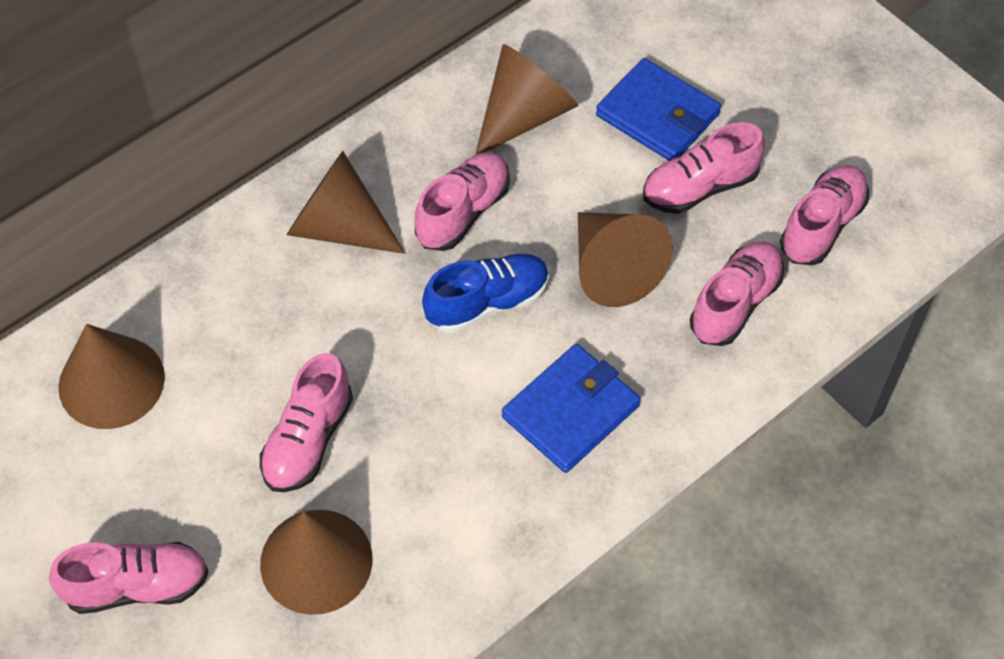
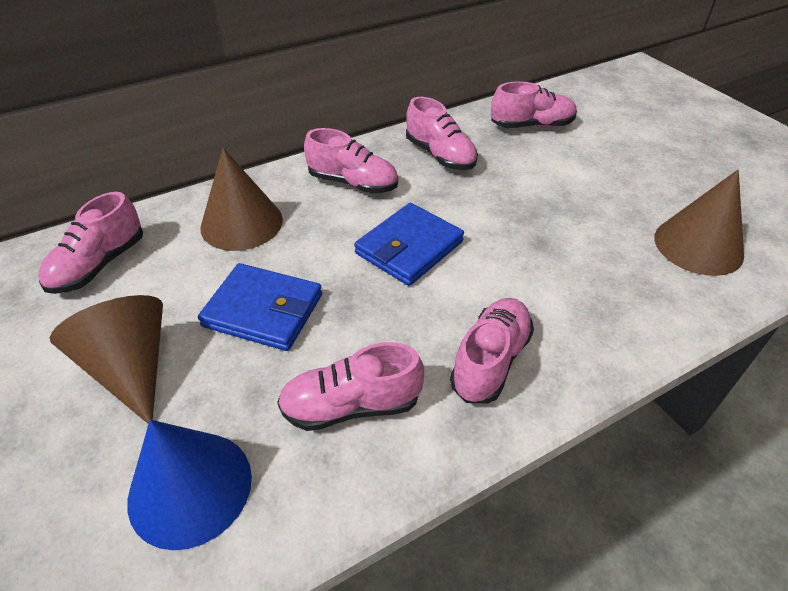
blue cone: none = 0 -> [127,420,252,550] = 1
blue shoe: [422,254,549,333] = 1 -> none = 0
brown cone: [58,324,165,429] [260,510,373,615] [287,151,405,254] [475,44,578,155] [578,212,673,307] = 5 -> [50,295,163,424] [200,148,283,251] [654,170,744,276] = 3

